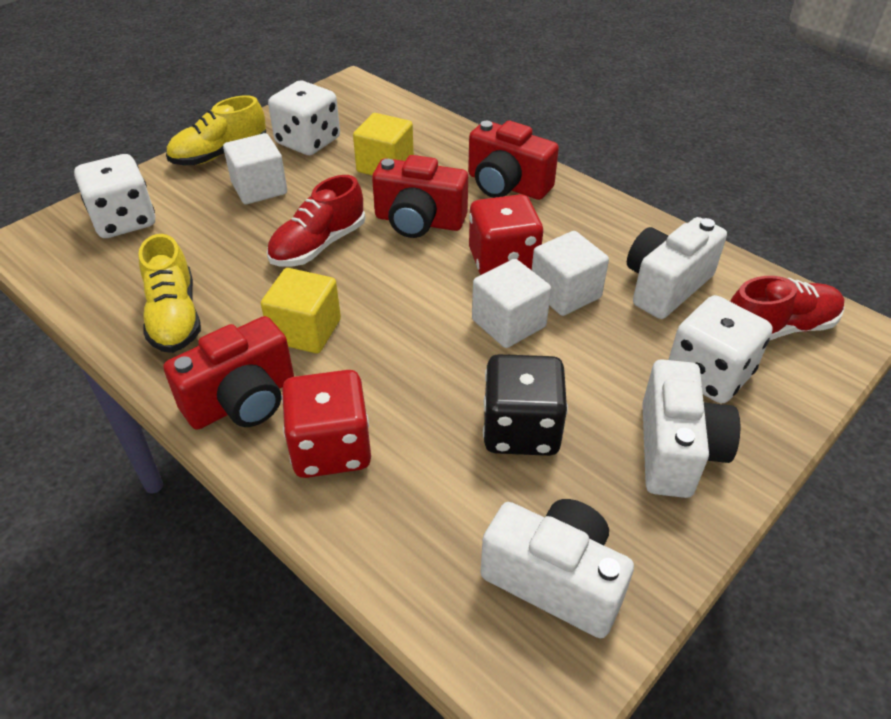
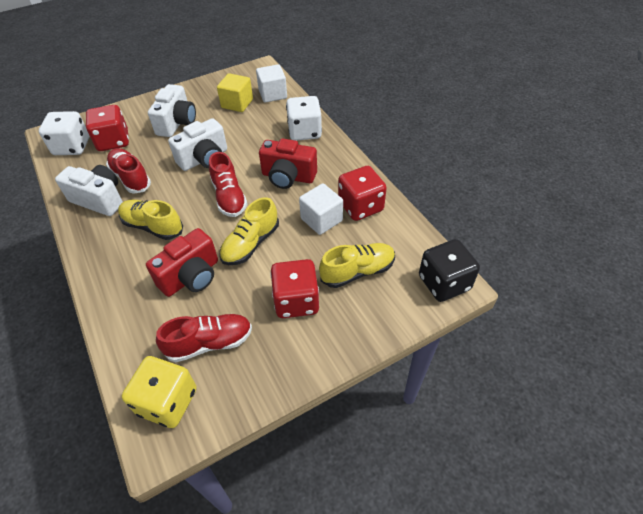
red camera: [164,316,294,430] [372,155,468,238] [468,121,559,200] = 3 -> [146,228,218,297] [259,138,317,189] = 2
red dice: [282,370,371,478] [469,194,543,275] = 2 -> [86,105,129,151] [270,259,319,318] [338,166,387,221] = 3
red shoe: [267,175,366,267] [730,276,845,341] = 2 -> [106,148,151,194] [156,314,252,362] [209,152,247,217] = 3
white cube: [223,133,287,204] [472,259,551,348] [532,231,609,316] = 3 -> [256,64,287,103] [299,183,343,235] = 2
white dice: [74,154,155,238] [268,81,340,155] [668,295,773,403] = 3 -> [39,111,90,155] [286,96,322,141] = 2
yellow cube: [261,268,341,354] [353,113,414,176] = 2 -> [217,73,253,112] = 1
yellow dice: none = 0 -> [122,356,197,428] = 1
yellow shoe: [139,234,201,353] [166,95,266,165] = 2 -> [118,199,183,240] [220,197,279,265] [319,243,395,288] = 3

